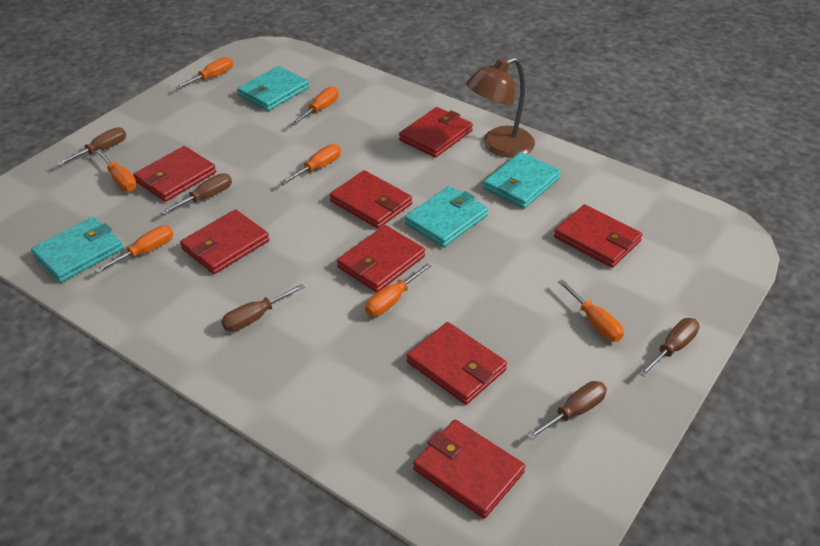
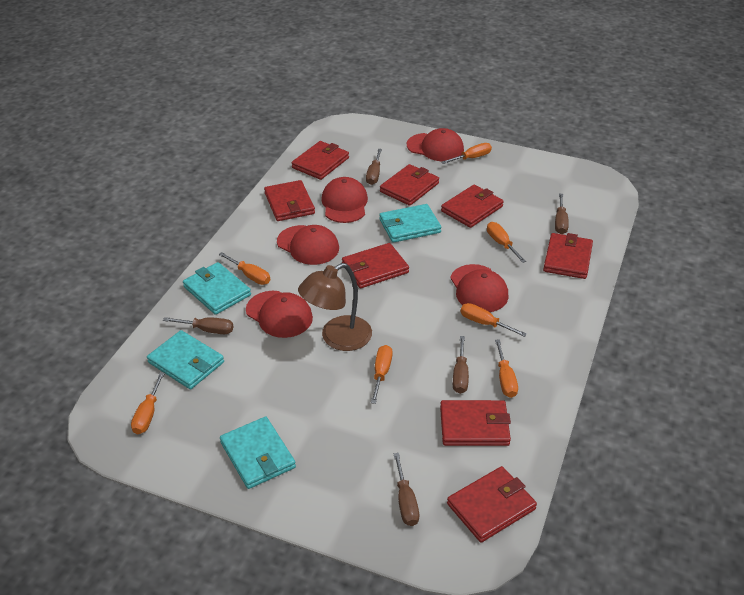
red cap: none = 0 -> [246,291,313,338] [277,225,339,265] [321,177,368,223] [407,128,464,161] [450,264,509,312] = 5

